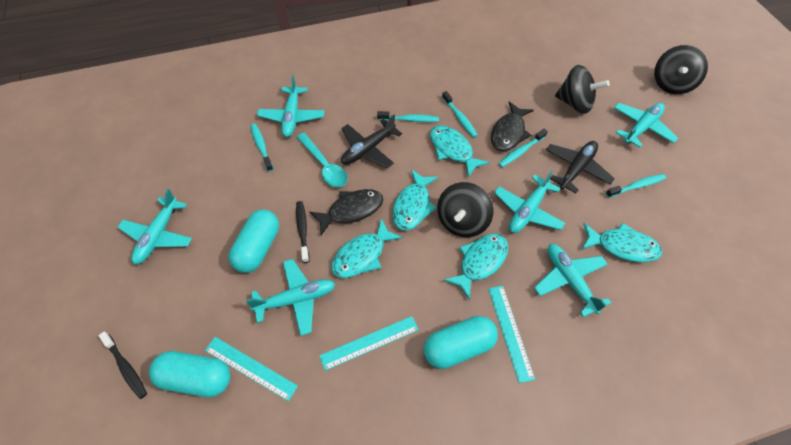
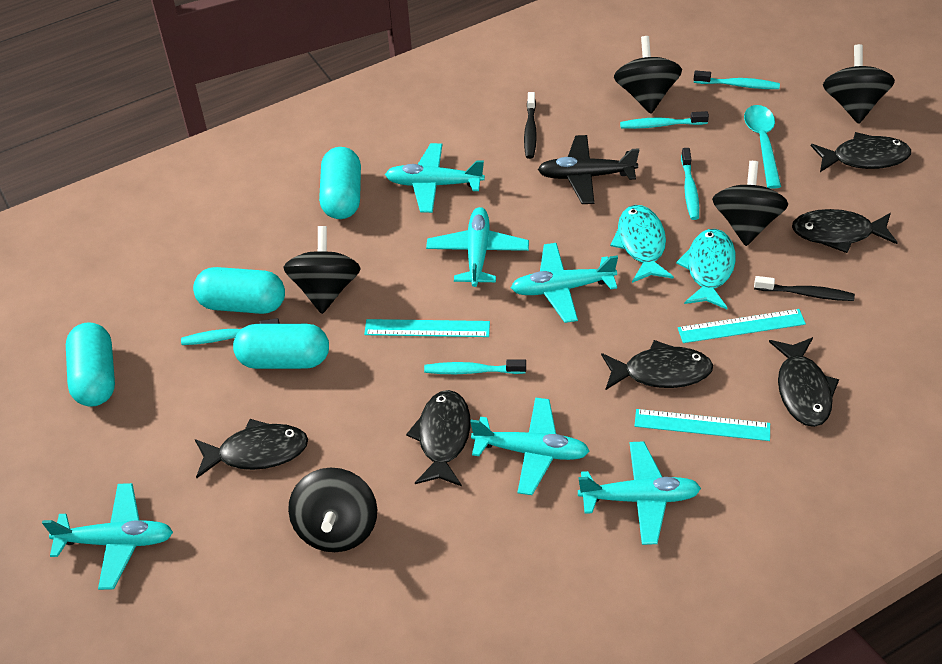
black fish: [309,189,384,235] [491,101,534,151] = 2 -> [195,419,308,478] [406,390,470,486] [601,340,713,390] [769,337,839,427] [792,209,898,253] [811,132,911,172] = 6
black plane: [341,114,402,168] [546,141,615,193] = 2 -> [537,135,639,204] = 1
black spinning top: [437,182,493,237] [555,65,610,114] [654,45,708,94] = 3 -> [283,226,361,314] [288,467,377,552] [614,36,682,114] [712,161,788,246] [823,44,895,124] = 5
turquoise capsule: [149,351,230,397] [229,209,279,273] [424,316,498,369] = 3 -> [66,322,115,407] [193,267,285,314] [233,324,329,369] [319,147,361,219] = 4
turquoise fish: [331,218,403,278] [392,169,438,231] [430,125,490,178] [443,234,508,300] [581,223,662,262] = 5 -> [610,205,674,283] [676,229,736,309] = 2

